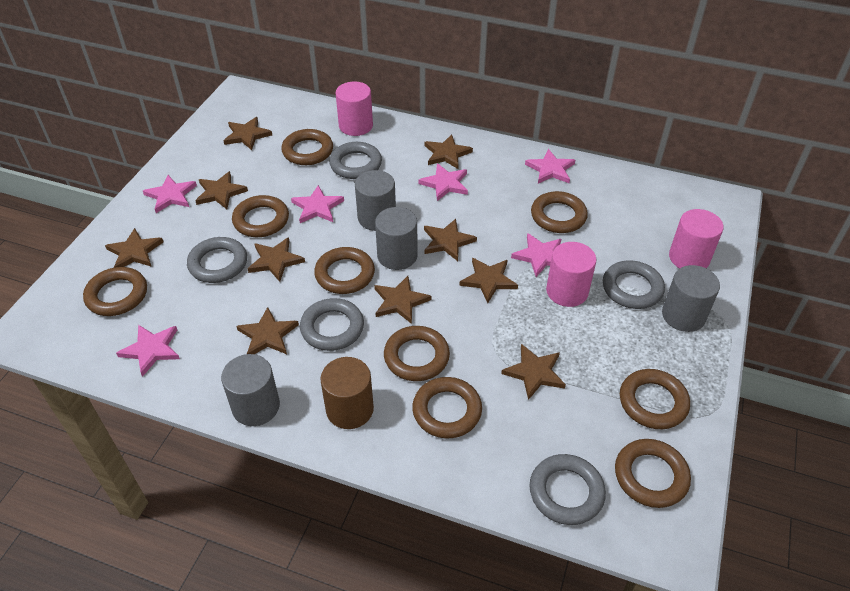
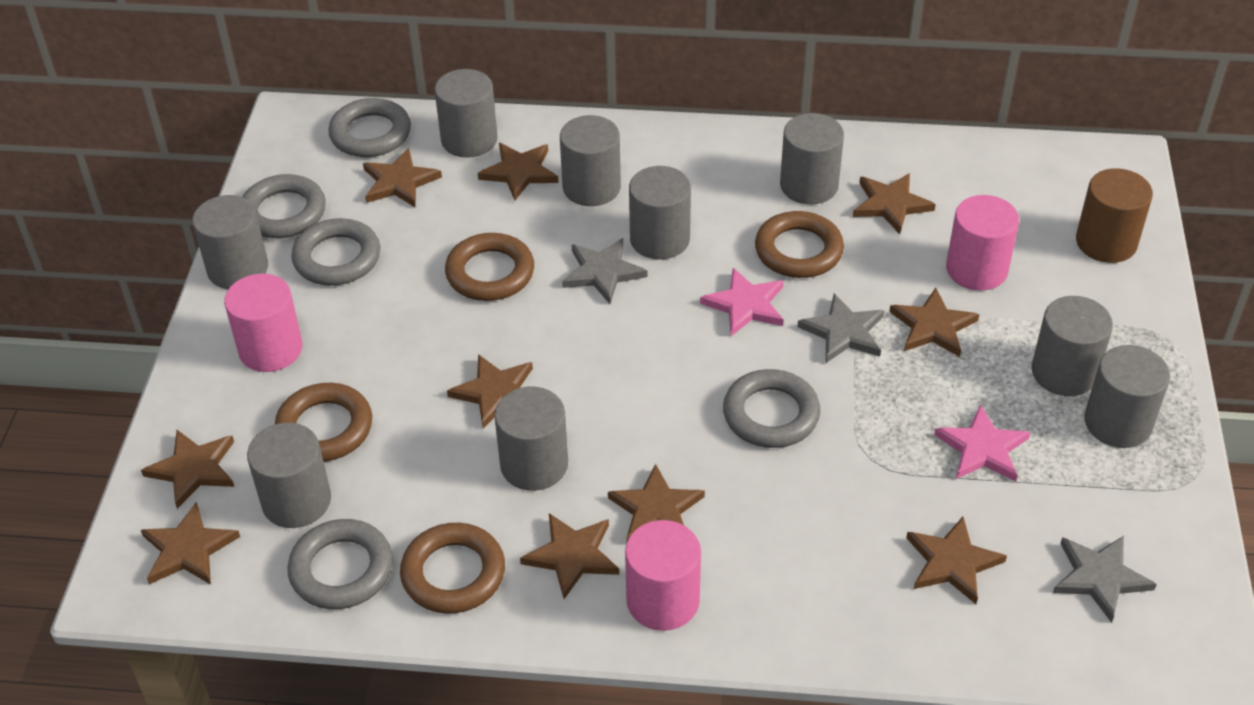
brown ring: [83,267,147,316] [232,195,289,237] [281,129,333,165] [314,247,375,294] [384,326,450,381] [412,377,482,438] [531,191,588,233] [615,439,691,508] [620,369,690,429] = 9 -> [275,383,372,462] [400,523,505,614] [445,233,534,301] [755,211,844,278] = 4
grey cylinder: [221,354,280,426] [355,170,396,231] [375,207,418,270] [662,265,720,332] = 4 -> [192,195,268,289] [247,423,331,528] [435,69,498,158] [494,386,568,491] [560,115,621,206] [629,166,691,259] [780,113,844,204] [1032,296,1113,396] [1084,345,1170,448] = 9
grey star: none = 0 -> [562,238,647,304] [797,293,885,363] [1053,536,1157,623] = 3
pink star: [116,325,180,377] [143,175,197,213] [291,185,344,223] [418,163,468,201] [511,233,561,277] [525,149,575,183] = 6 -> [700,268,784,336] [934,405,1031,482] = 2

